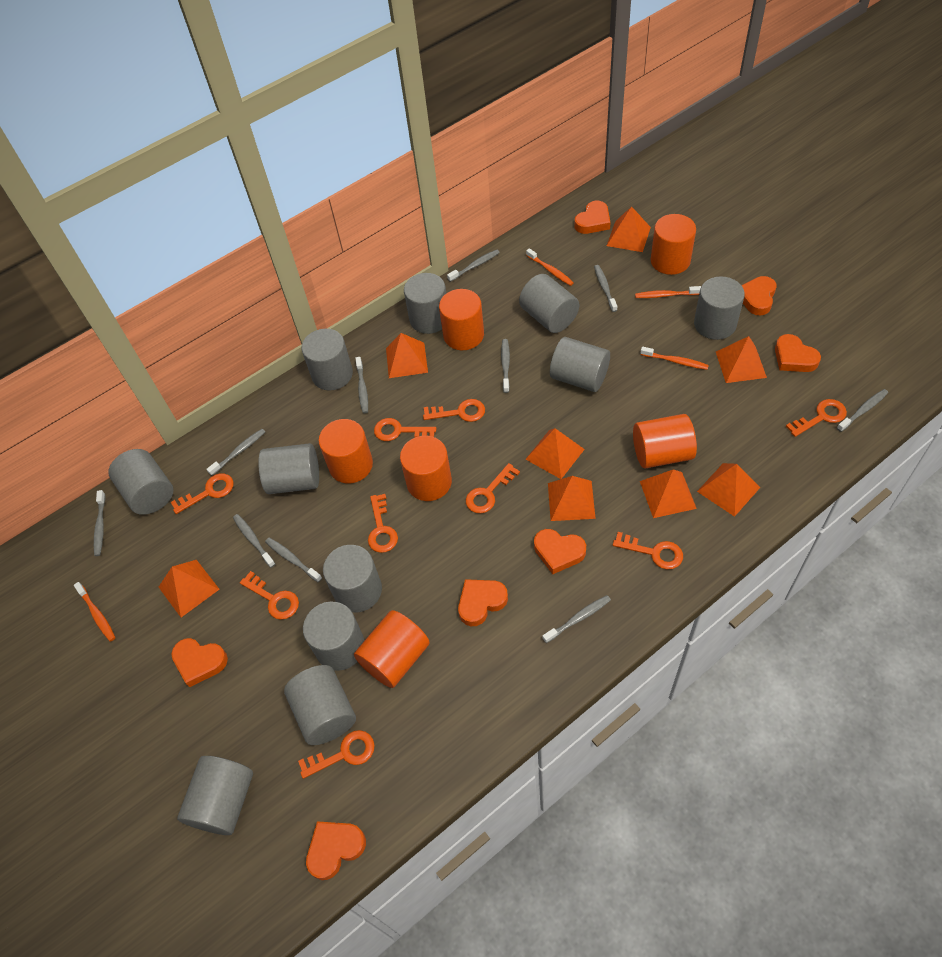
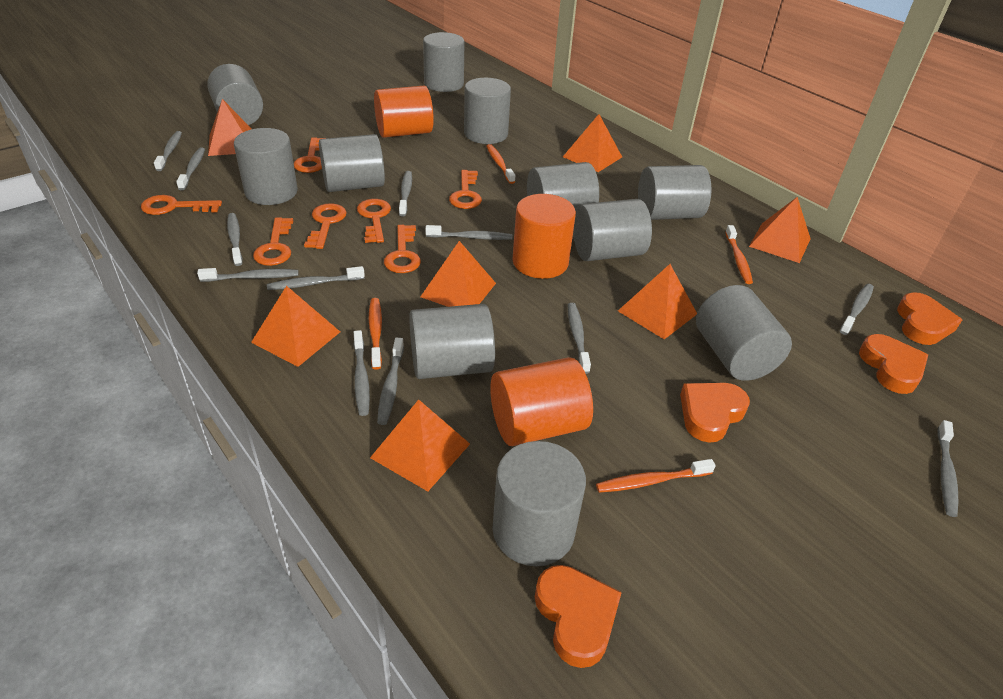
grey toothbrush: [94,490,105,556] [206,429,265,476] [233,514,275,568] [265,538,322,582] [355,357,368,413] [447,250,500,282] [501,339,510,393] [543,595,611,643] [594,265,617,312] [837,389,888,432] = 10 -> [154,131,182,171] [176,147,205,190] [197,268,299,282] [227,213,243,266] [267,266,365,290] [354,330,370,416] [377,338,404,425] [399,171,412,216] [425,225,512,240] [568,303,591,374] [840,284,874,335] [937,420,958,517] = 12
orange cylinder: [319,419,373,483] [354,610,430,688] [400,436,452,501] [439,289,484,350] [633,414,697,469] [651,214,696,275] = 6 -> [374,86,434,138] [490,357,593,446] [512,194,576,279] = 3
orange heart: [171,638,228,687] [306,821,366,880] [458,579,508,626] [534,529,586,574] [575,201,611,234] [742,276,777,315] [775,334,821,372] = 7 -> [535,565,622,668] [680,383,750,443] [859,334,928,394] [897,292,962,345] = 4
orange key: [171,473,234,514] [240,571,299,620] [298,730,375,779] [368,494,398,553] [374,418,436,441] [423,399,485,422] [466,463,520,513] [613,532,683,569] [786,399,847,437] = 9 -> [141,195,222,215] [253,217,293,266] [294,138,327,173] [304,203,347,249] [357,199,391,243] [384,225,421,273] [449,170,482,209] = 7
orange pyramid: [159,560,220,617] [386,333,428,378] [526,428,585,479] [548,476,596,521] [607,206,651,252] [640,470,697,518] [697,463,760,517] [716,336,767,383] = 8 -> [208,99,251,156] [251,286,340,367] [370,399,470,491] [420,241,496,307] [563,114,622,172] [618,264,697,339] [749,197,811,263] = 7

